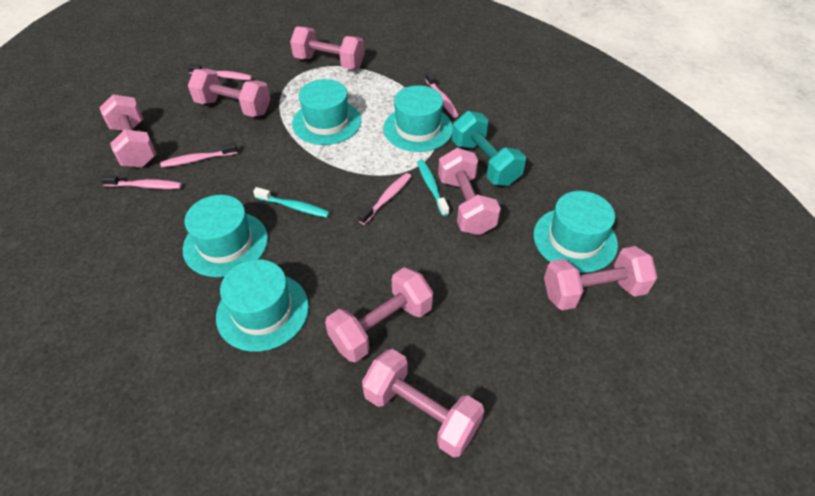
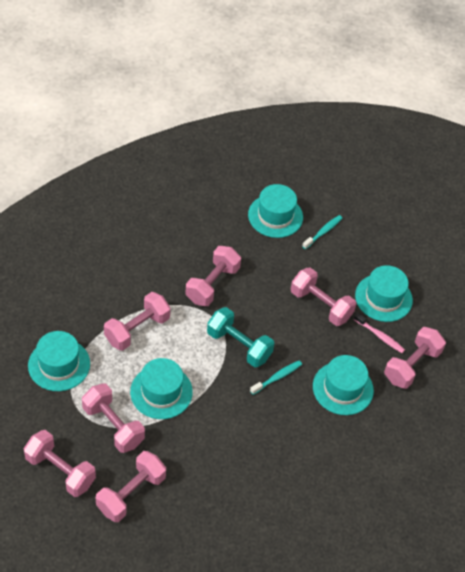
pink toothbrush: [100,175,182,189] [160,143,238,167] [187,64,252,80] [358,173,411,225] [425,72,459,118] = 5 -> [354,313,405,353] = 1

